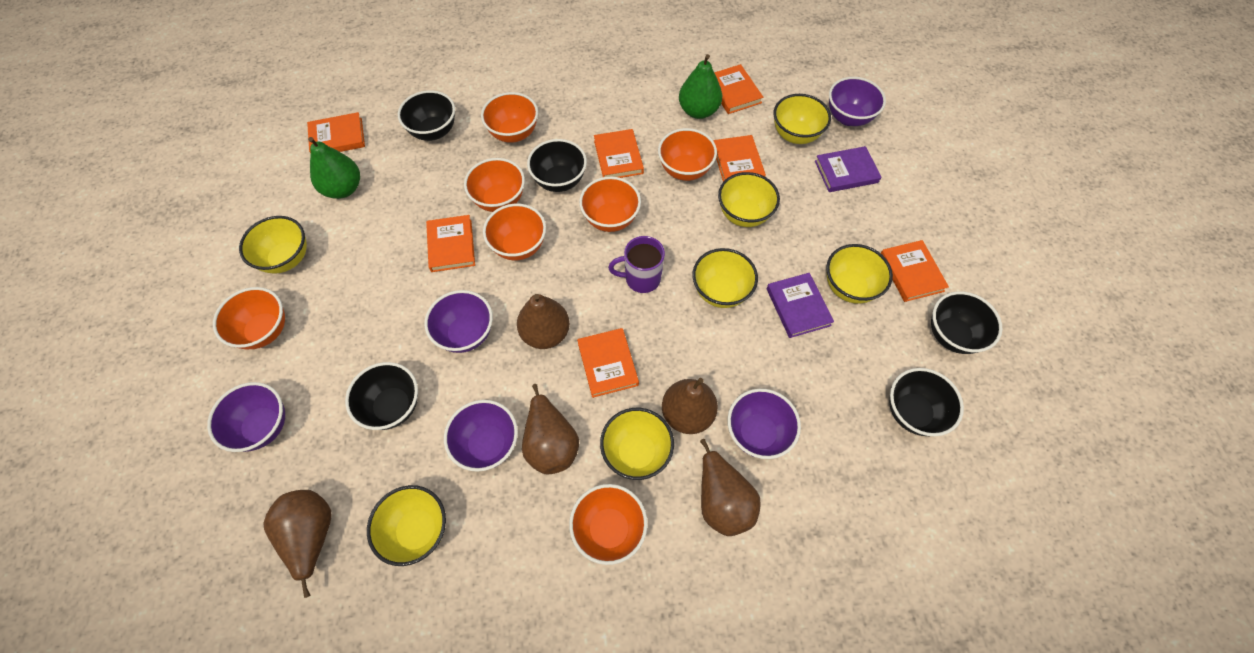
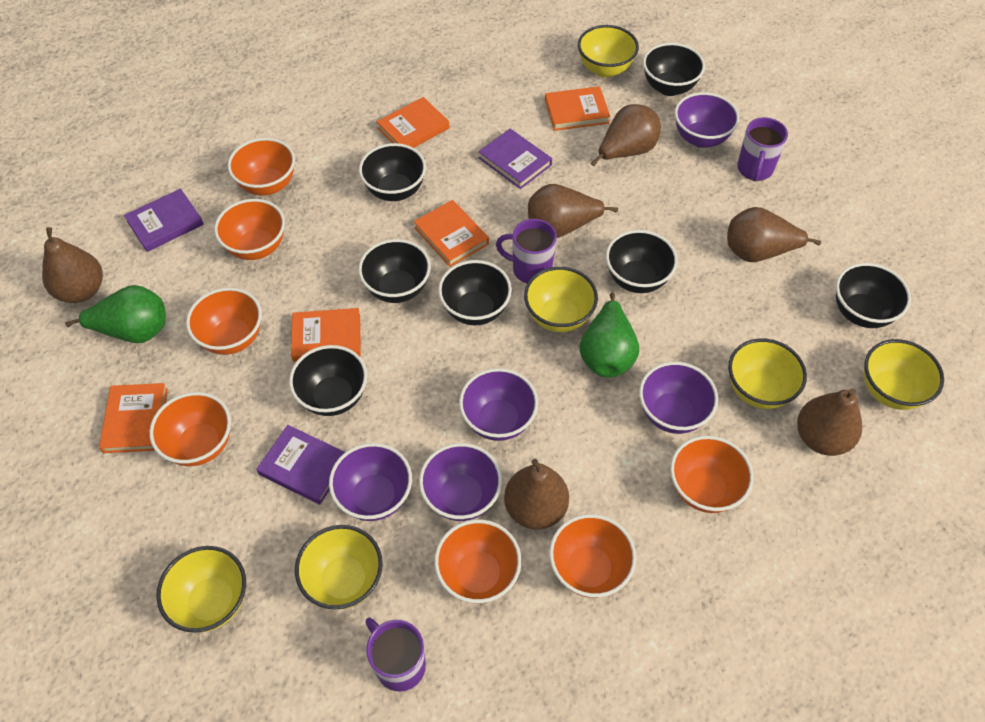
black bowl: [345,362,418,430] [398,90,455,141] [527,139,587,192] [889,368,964,436] [931,291,1003,354] = 5 -> [289,345,367,416] [358,239,431,303] [359,143,426,201] [438,260,512,325] [606,230,678,293] [643,43,705,96] [836,263,911,328] = 7
brown pear: [263,490,332,598] [517,294,570,349] [522,384,579,474] [662,378,718,434] [700,439,761,536] = 5 -> [42,227,103,303] [504,459,569,530] [528,184,618,238] [591,104,661,166] [727,207,821,262] [797,388,862,456] = 6
orange book: [307,112,365,153] [426,215,475,272] [577,328,639,398] [594,129,644,178] [713,135,766,182] [714,64,763,114] [881,240,949,302] = 7 -> [99,383,168,453] [291,308,361,362] [377,97,449,148] [414,200,489,267] [545,86,610,131] = 5
purple book: [767,273,834,338] [815,146,881,192] = 2 -> [124,189,204,252] [257,425,345,504] [478,129,552,189] = 3
purple mug: [608,236,665,293] = 1 -> [365,618,426,692] [496,219,557,283] [737,117,788,181] = 3
yellow bowl: [239,216,307,274] [367,485,446,566] [600,408,674,480] [692,248,758,308] [718,172,780,227] [774,94,831,144] [826,244,893,304] = 7 -> [156,546,246,633] [295,525,383,610] [524,267,598,332] [578,25,639,78] [728,338,807,409] [864,339,944,410] = 6

